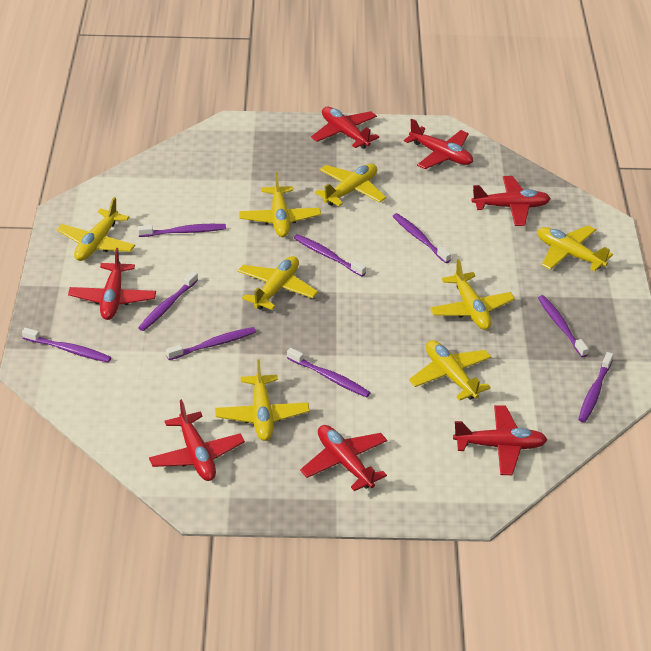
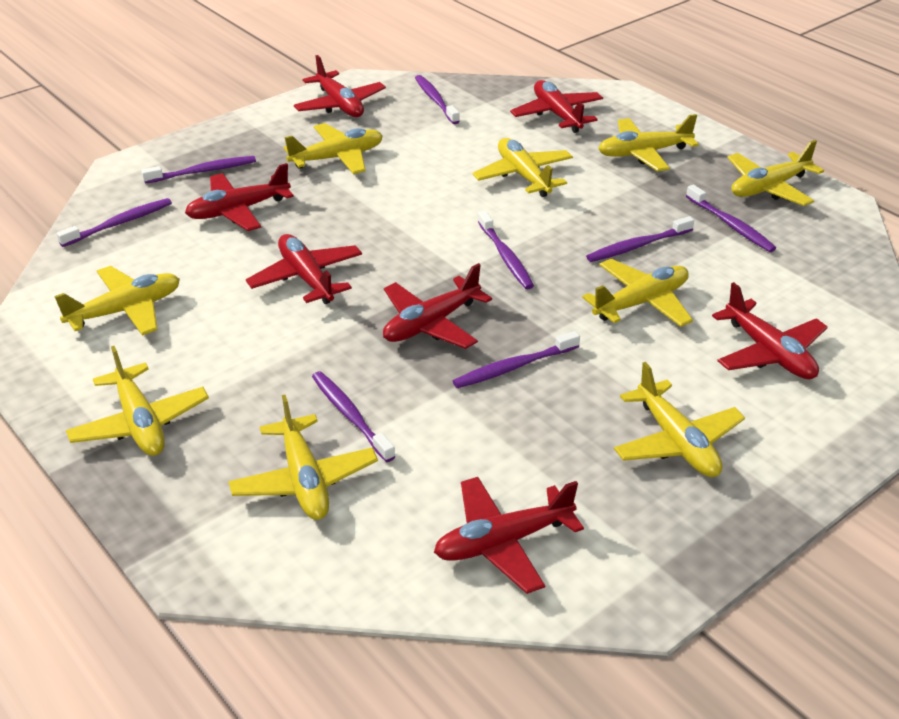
purple toothbrush: [22,328,111,363] [138,224,226,237] [138,271,198,331] [166,327,256,360] [287,348,371,397] [294,234,366,277] [393,213,451,263] [538,295,589,357] [578,352,613,422] = 9 -> [57,198,172,247] [141,156,256,184] [312,371,396,462] [415,75,460,124] [453,331,580,388] [478,211,534,289] [586,216,694,262] [686,184,776,252] = 8
yellow plane: [57,197,135,261] [215,359,310,441] [238,256,318,310] [239,172,321,237] [315,164,386,206] [409,340,491,401] [430,259,515,330] [537,225,613,271] = 8 -> [54,266,180,336] [66,346,209,456] [228,395,378,520] [284,123,383,174] [472,138,573,197] [582,259,693,327] [598,114,699,171] [614,362,745,477] [728,140,824,206] = 9

